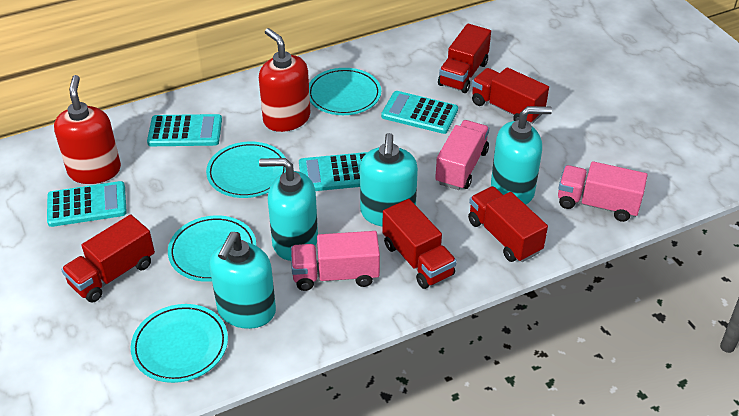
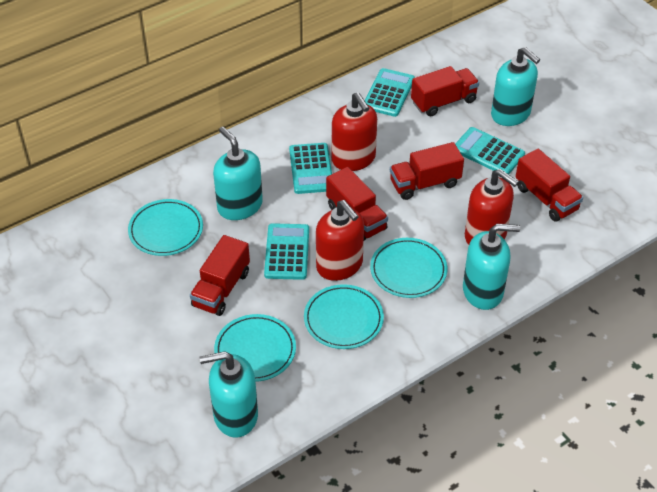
pink truck: [291,231,380,291] [435,120,489,190] [558,161,648,222] = 3 -> none = 0
red soap dispenser: [54,75,121,184] [259,28,310,132] = 2 -> [316,200,364,281] [332,92,377,171] [465,169,519,245] = 3

